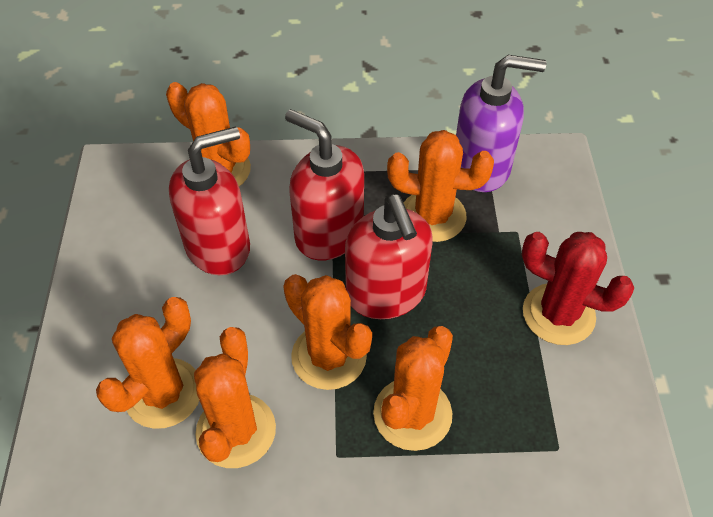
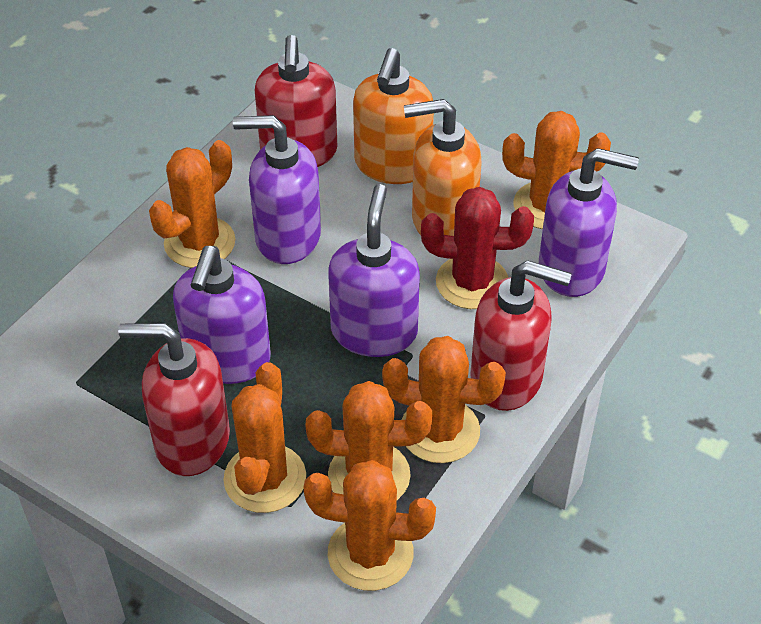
orange soap dispenser: none = 0 -> [353,48,434,184] [404,99,481,236] = 2
purple soap dispenser: [456,55,546,192] = 1 -> [173,246,271,384] [233,115,321,264] [328,184,420,357] [539,148,639,297] = 4

